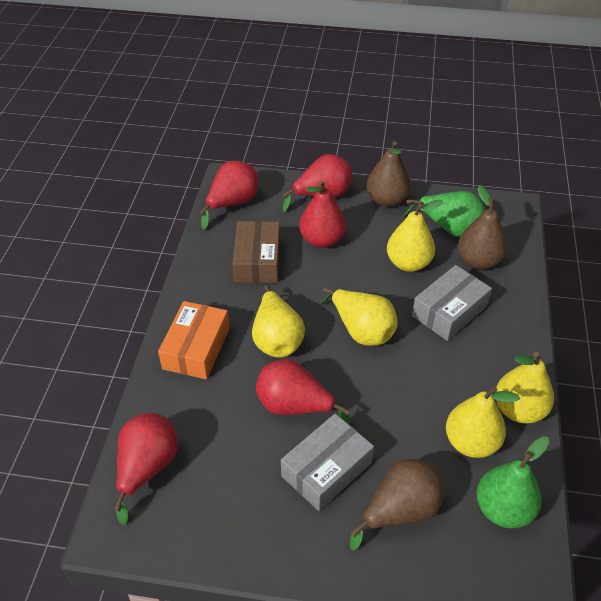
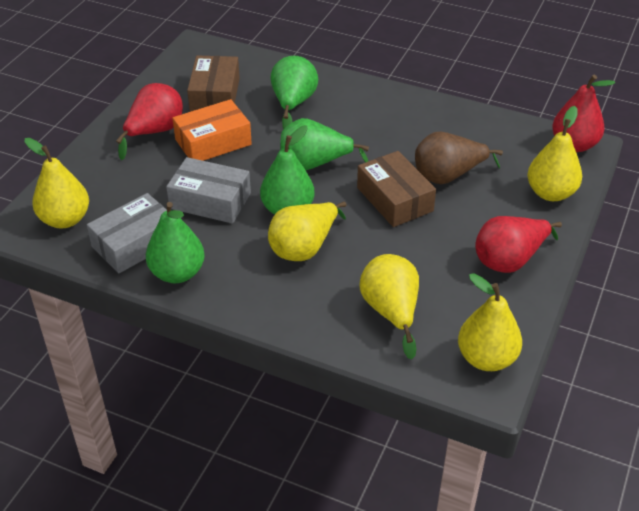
brown box: [232,221,280,283] = 1 -> [187,55,240,112] [357,151,436,227] = 2
brown pear: [349,459,445,551] [367,141,411,207] [458,185,507,269] = 3 -> [415,132,503,184] = 1
green pear: [403,191,485,237] [477,436,549,529] = 2 -> [146,202,205,283] [260,125,314,215] [270,56,318,130] [280,118,369,170] = 4
red pear: [114,413,178,525] [200,161,258,230] [256,359,351,425] [282,154,353,212] [299,180,346,248] = 5 -> [116,83,183,160] [475,216,562,273] [552,75,615,152] = 3

